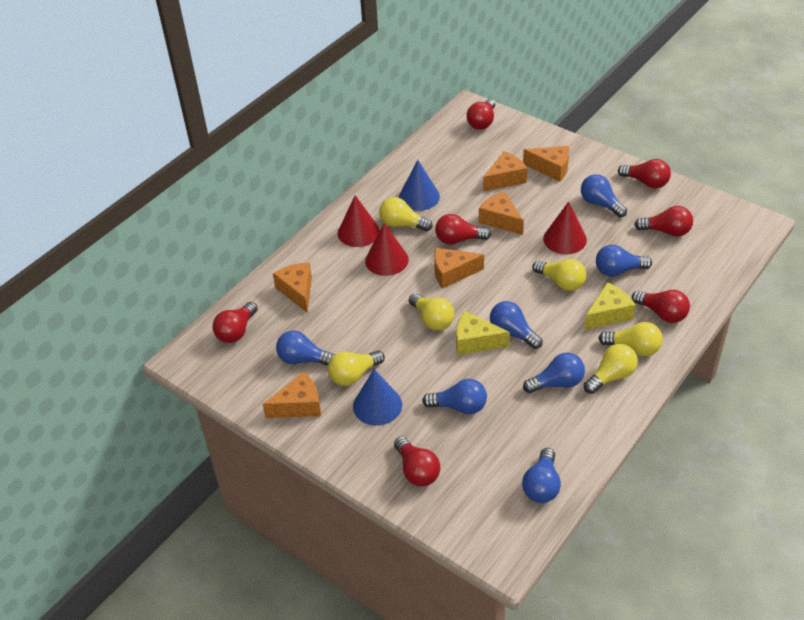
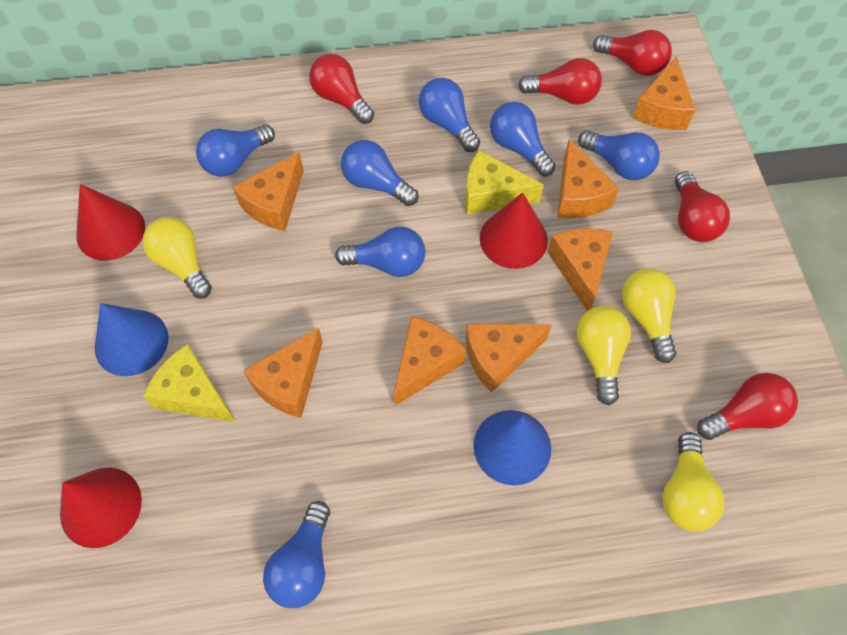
orange cheese: [262,372,321,418] [273,263,312,313] [434,248,484,289] [479,191,524,235] [483,151,527,192] [523,146,569,182] = 6 -> [233,152,304,231] [243,328,323,418] [393,316,466,406] [466,323,552,393] [548,228,613,311] [557,139,619,218] [632,56,695,130] = 7
red light bulb: [213,302,258,343] [394,437,440,486] [435,214,491,245] [467,99,495,130] [618,159,671,188] [631,290,690,323] [634,206,693,237] = 7 -> [309,54,374,124] [518,58,602,105] [593,30,672,76] [675,171,730,242] [697,373,798,440] = 5
yellow light bulb: [328,350,385,386] [379,197,432,231] [409,293,454,331] [532,259,587,291] [584,344,638,394] [599,322,663,356] = 6 -> [143,217,212,298] [577,306,631,406] [622,268,677,363] [662,432,724,531] = 4

